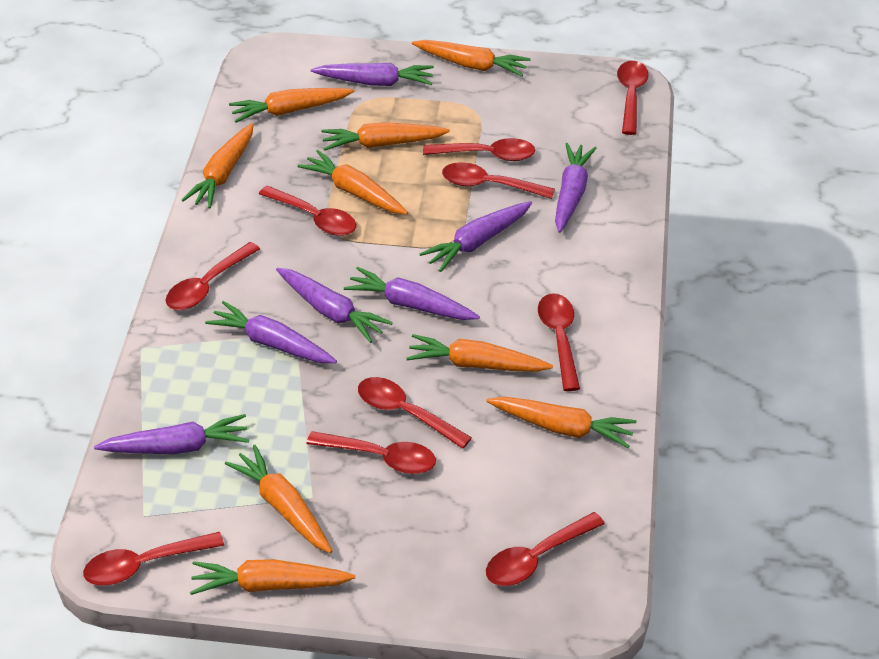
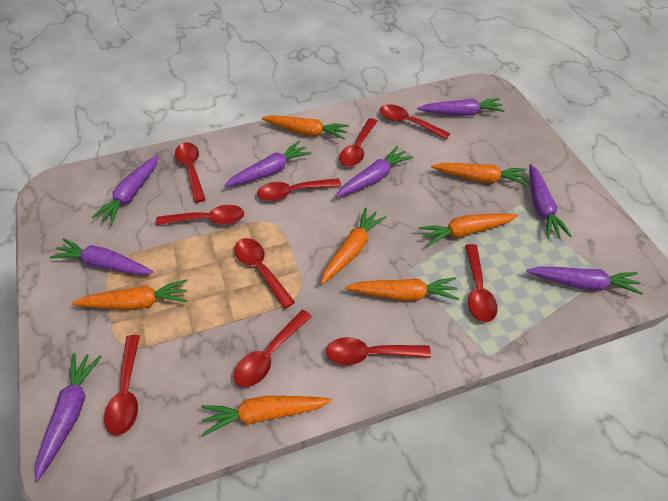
orange carrot: [182,123,253,208] [190,559,356,595] [225,445,332,553] [229,88,354,123] [297,150,408,215] [321,122,450,151] [406,334,553,372] [412,40,531,77] [486,397,637,448] = 9 -> [71,279,187,310] [201,396,332,436] [262,115,349,139] [321,207,387,284] [345,277,459,301] [418,213,518,247] [431,163,528,185] = 7
purple carrot: [94,414,249,454] [205,301,337,363] [276,268,393,343] [311,63,434,86] [344,267,480,320] [419,201,532,272] [555,143,596,233] = 7 -> [35,353,102,481] [50,238,153,275] [91,155,159,225] [224,141,312,187] [336,146,413,197] [417,98,505,116] [526,267,643,295] [529,164,572,239] = 8

